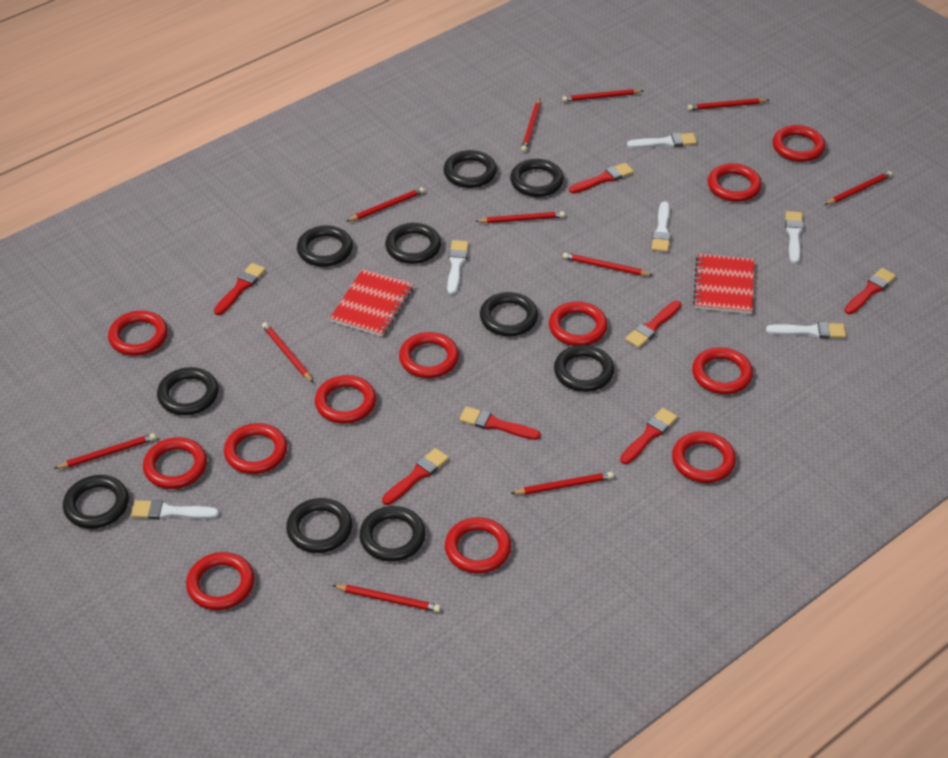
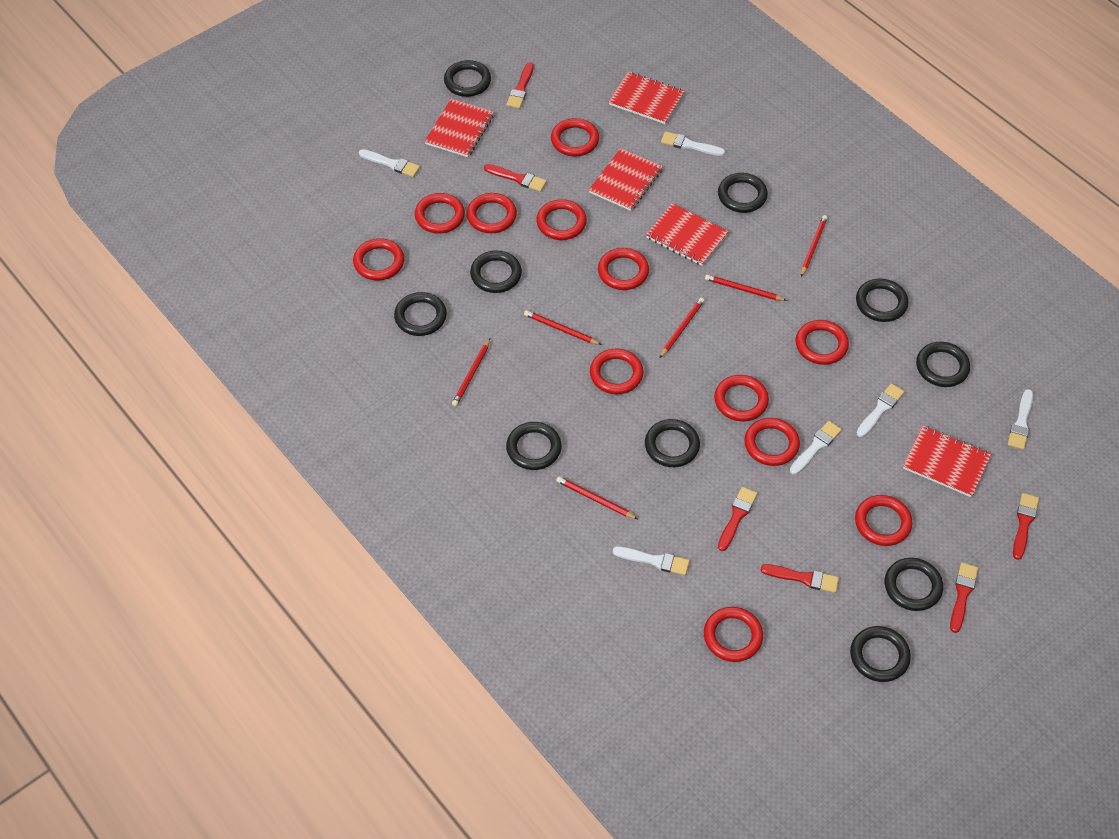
red brush: [214,263,266,315] [382,448,449,505] [459,406,541,440] [569,163,634,194] [620,408,678,464] [625,301,681,348] [845,268,896,314] = 7 -> [484,164,547,192] [506,62,534,109] [718,487,757,551] [761,564,839,593] [950,562,978,633] [1013,493,1039,560] = 6
red notebook: [330,269,413,336] [693,254,754,314] = 2 -> [425,99,494,157] [589,148,663,211] [609,72,685,124] [646,203,729,266] [903,426,991,497] = 5
red pencil: [54,433,156,469] [262,322,313,383] [332,585,441,612] [347,187,425,221] [475,211,565,223] [510,472,614,495] [521,98,540,152] [562,89,643,102] [563,253,653,276] [688,98,769,110] [824,171,892,205] = 11 -> [452,339,490,406] [524,310,602,345] [556,476,638,519] [660,298,705,358] [705,274,787,301] [801,215,828,277] = 6

